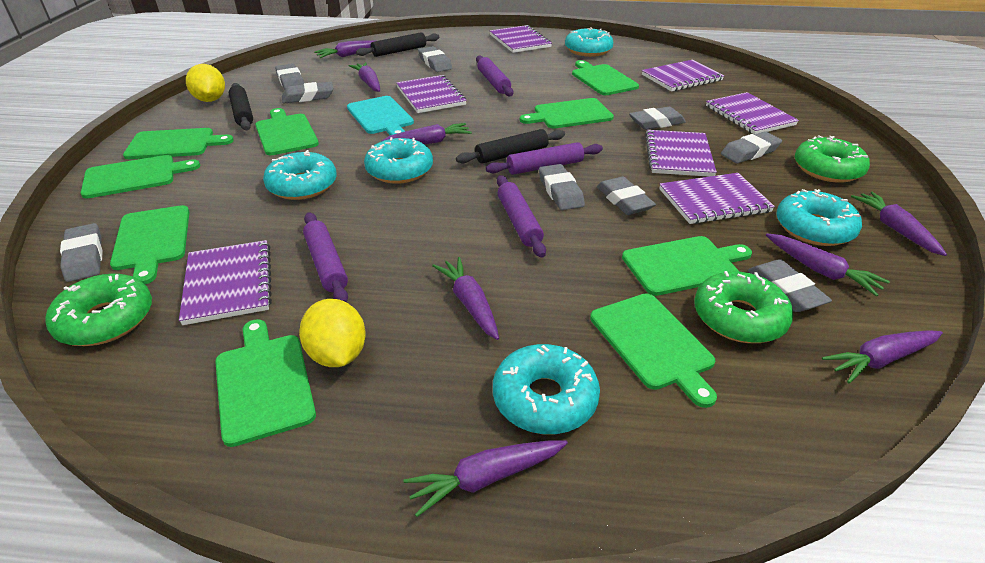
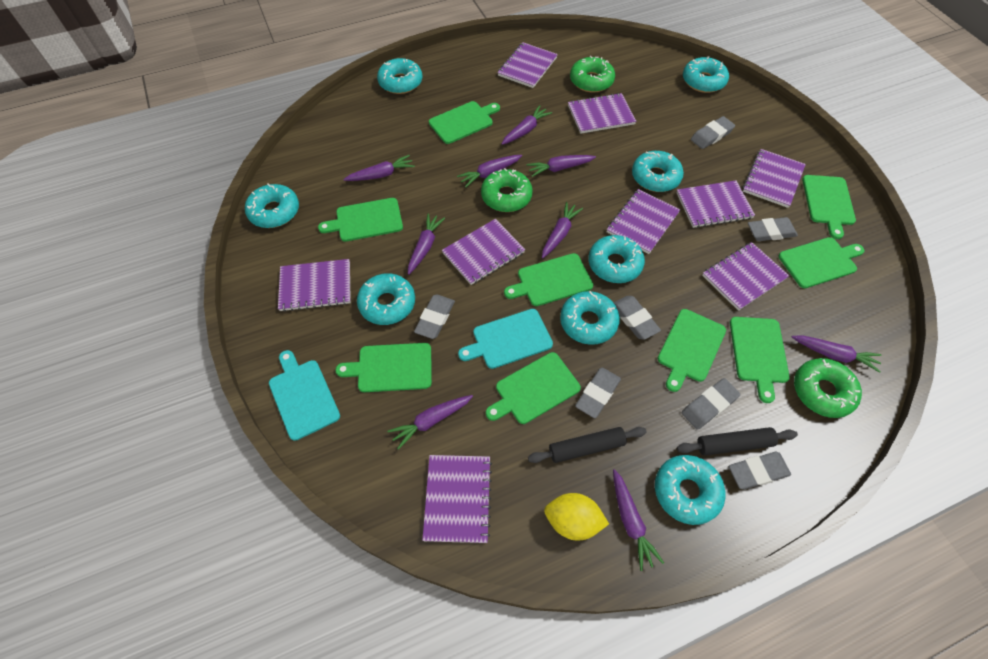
black rolling pin: [229,83,253,130] [356,32,439,57] [456,129,565,164] = 3 -> [528,427,647,463] [677,427,798,456] = 2
grey eraser: [60,223,102,282] [275,63,304,90] [282,82,334,103] [418,46,453,72] [539,164,585,210] [597,177,656,215] [629,107,686,130] [721,131,782,164] [747,259,832,312] = 9 -> [414,295,455,339] [575,368,621,418] [614,296,661,340] [682,378,741,430] [691,116,735,149] [729,452,791,489] [748,217,798,241] = 7
purple carrot: [314,40,375,58] [349,62,380,92] [381,123,472,144] [404,440,568,517] [432,257,499,340] [766,234,890,296] [822,330,943,383] [851,192,947,256] = 8 -> [343,155,415,181] [388,395,473,450] [408,213,445,275] [457,155,522,188] [502,105,552,145] [527,155,596,177] [542,202,583,258] [613,469,664,571] [792,335,881,373] = 9
purple notebook: [179,240,272,325] [396,75,467,113] [490,25,552,53] [642,60,724,91] [645,130,717,177] [659,173,775,224] [706,92,799,134] = 7 -> [278,259,351,312] [422,455,492,543] [442,219,525,285] [497,42,558,88] [568,93,636,134] [607,189,680,254] [676,180,755,228] [702,242,789,311] [743,149,806,208] = 9
purple rolling pin: [303,212,348,302] [476,55,513,96] [486,142,603,175] [497,175,546,258] = 4 -> none = 0
turquoise cutting board: [347,96,414,135] = 1 -> [269,350,340,441] [458,309,553,369] = 2
turquoise donut: [263,150,337,200] [364,137,433,184] [493,344,600,434] [565,27,613,57] [776,189,862,246] = 5 -> [245,183,299,228] [357,273,415,325] [377,58,423,94] [560,291,620,345] [589,235,645,283] [632,151,684,192] [655,455,726,525] [683,56,729,93] = 8
yellow lemon: [186,64,225,102] [299,299,366,367] = 2 -> [544,493,609,540] = 1

